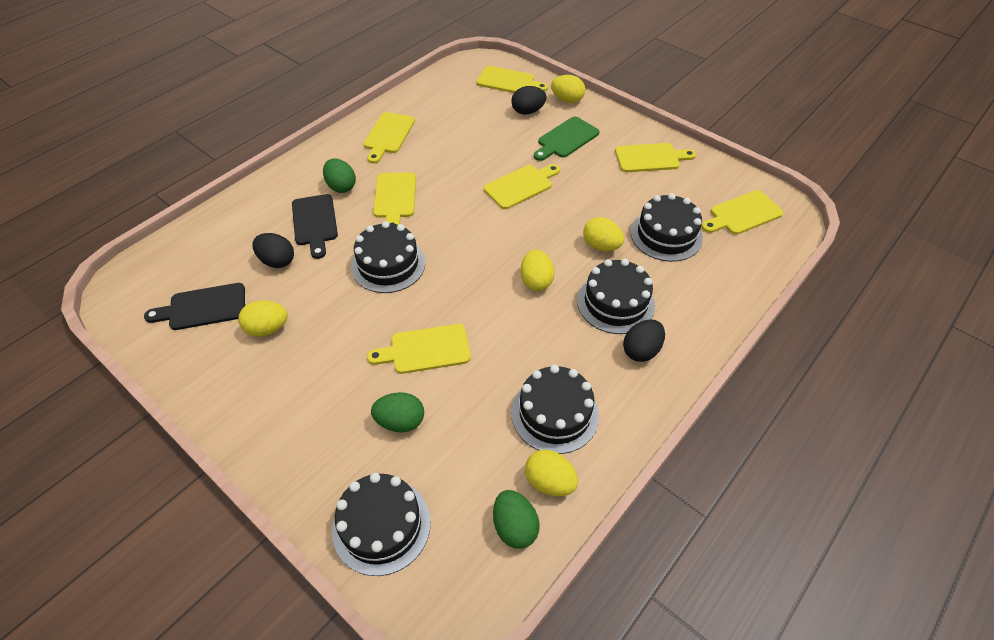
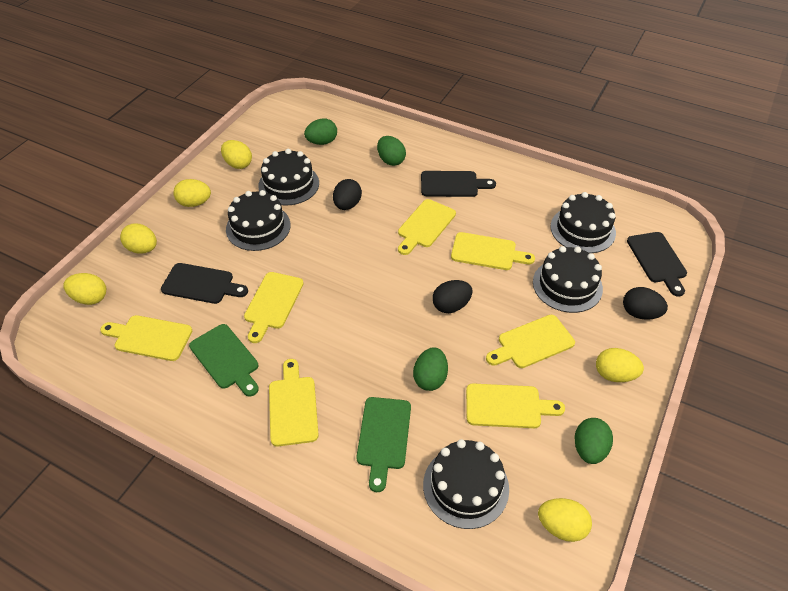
black cutting board: [144,283,245,330] [292,194,338,259] = 2 -> [161,263,248,304] [421,171,496,197] [627,232,687,297] = 3
green cutting board: [534,117,599,161] = 1 -> [189,324,259,397] [356,397,411,492] = 2
green egg: [323,158,356,193] [371,392,424,432] [493,490,540,549] = 3 -> [304,118,337,145] [377,136,406,166] [413,348,448,391] [575,418,613,464] = 4
yellow egg: [238,301,288,336] [521,249,554,291] [525,450,578,496] [551,75,585,103] [583,217,624,251] = 5 -> [63,273,106,305] [120,223,157,254] [173,179,211,207] [221,140,252,169] [538,498,592,542] [596,348,644,382] = 6

